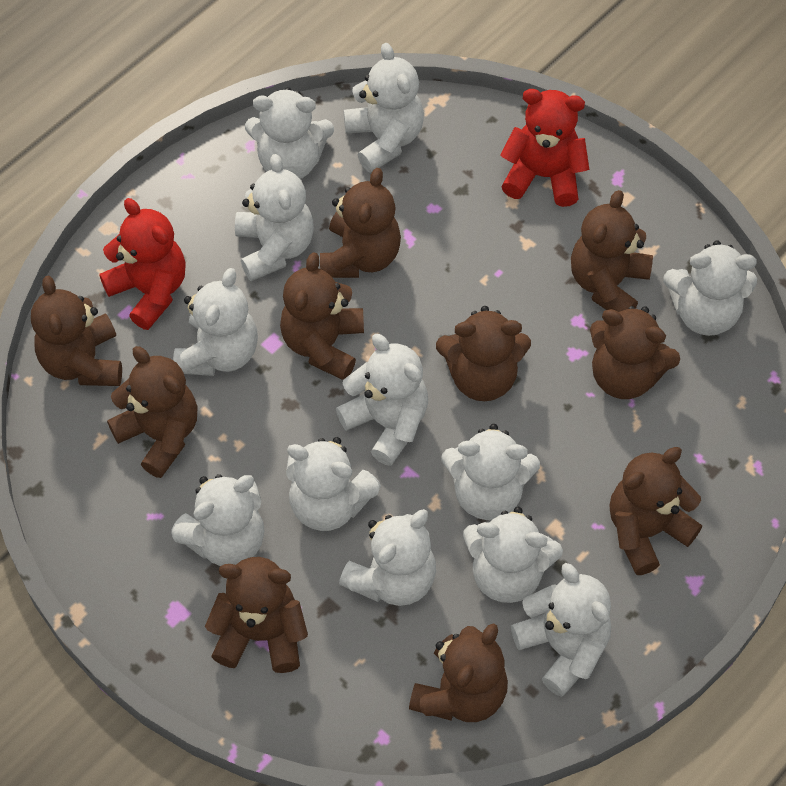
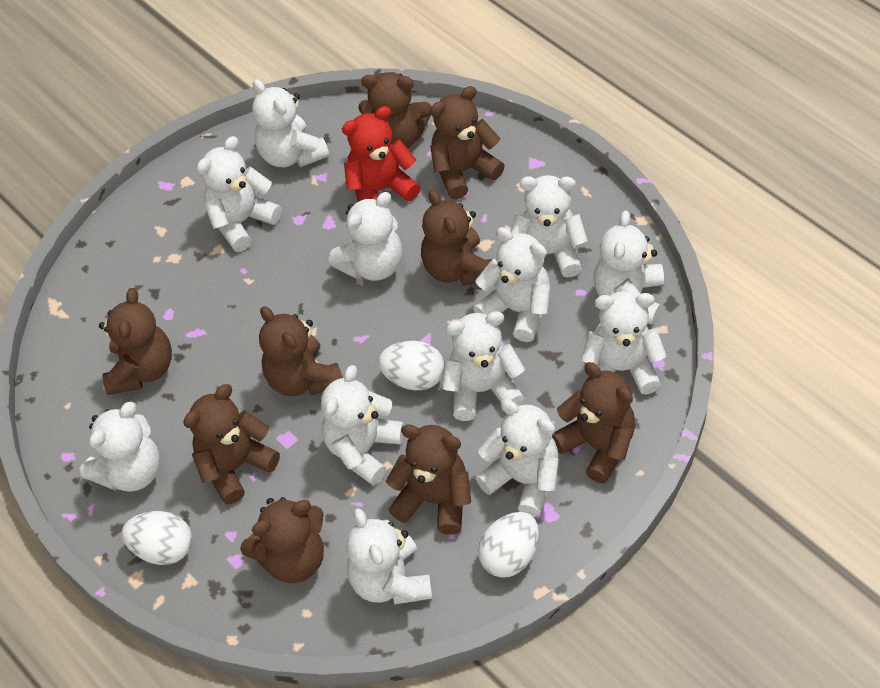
brown teddy bear: [31,276,122,386] [107,346,197,478] [205,557,308,673] [280,252,364,380] [320,168,401,278] [409,623,508,722] [436,306,531,401] [571,190,653,312] [590,306,680,399] [609,447,702,575] = 10 -> [99,288,172,395] [183,384,280,505] [240,497,324,583] [259,306,343,396] [359,72,432,149] [386,424,471,535] [421,190,492,286] [430,86,505,199] [552,362,635,483] = 9
red teddy bear: [99,198,186,330] [500,89,589,207] = 2 -> [342,106,421,202] = 1
white egg: none = 0 -> [122,511,192,565] [379,341,444,391] [478,512,539,578] = 3

